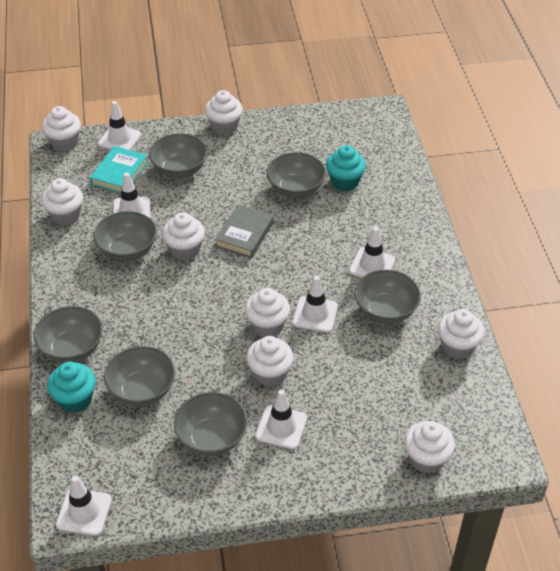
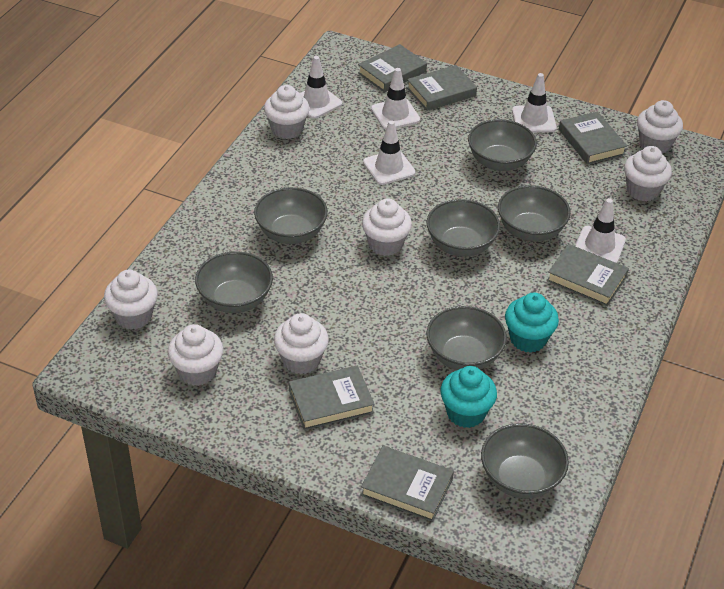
grey book: [215,205,274,258] = 1 -> [289,366,375,430] [358,44,427,92] [361,446,454,522] [407,65,477,111] [547,244,629,306] [559,111,627,165] = 6
turquoise book: [90,146,148,193] = 1 -> none = 0
white cupcake: [42,106,81,152] [42,178,83,226] [162,212,205,260] [205,90,243,135] [245,288,290,337] [246,336,294,387] [404,421,455,474] [438,309,484,359] = 8 -> [104,270,158,330] [168,324,223,386] [264,85,310,139] [274,313,329,374] [362,198,412,256] [624,146,672,201] [637,100,683,154] = 7
white traffic cone: [56,475,112,536] [98,101,141,150] [113,172,150,218] [255,389,307,449] [293,276,338,333] [349,227,395,278] = 6 -> [300,56,342,119] [363,120,416,185] [371,68,420,130] [512,73,557,133] [575,198,626,263] = 5

